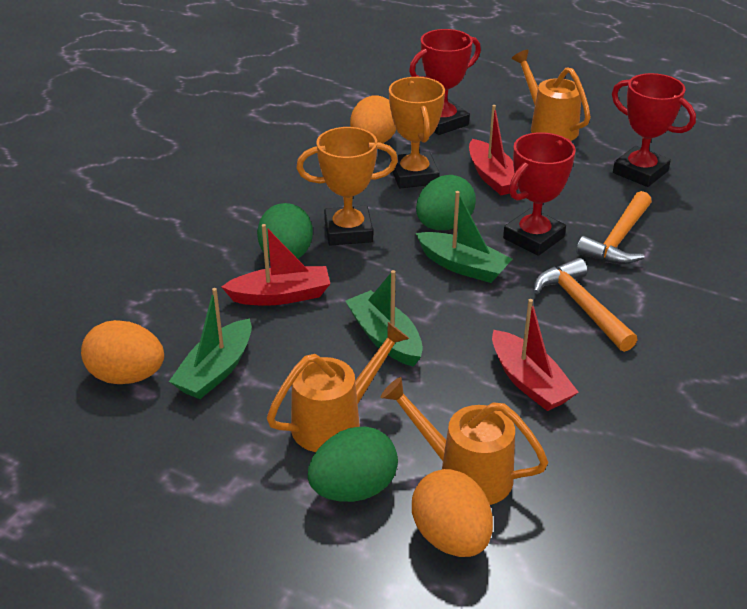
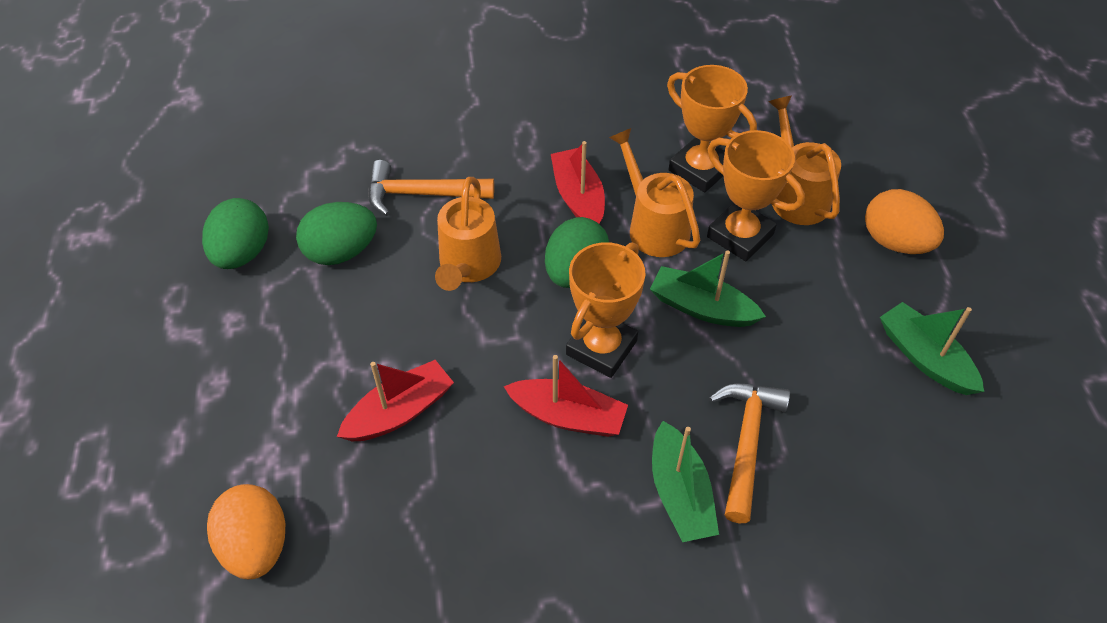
orange egg: [81,320,164,384] [350,95,396,143] [412,469,493,557] = 3 -> [207,484,285,579] [865,189,944,254] = 2
orange trophy: [296,127,398,246] [389,77,445,188] = 2 -> [566,242,645,378] [667,65,757,193] [707,130,805,261] = 3
red trophy: [409,29,481,135] [503,132,576,256] [612,73,696,187] = 3 -> none = 0

